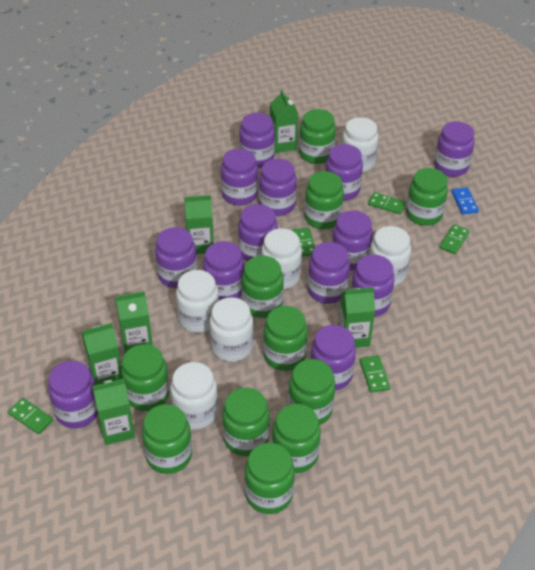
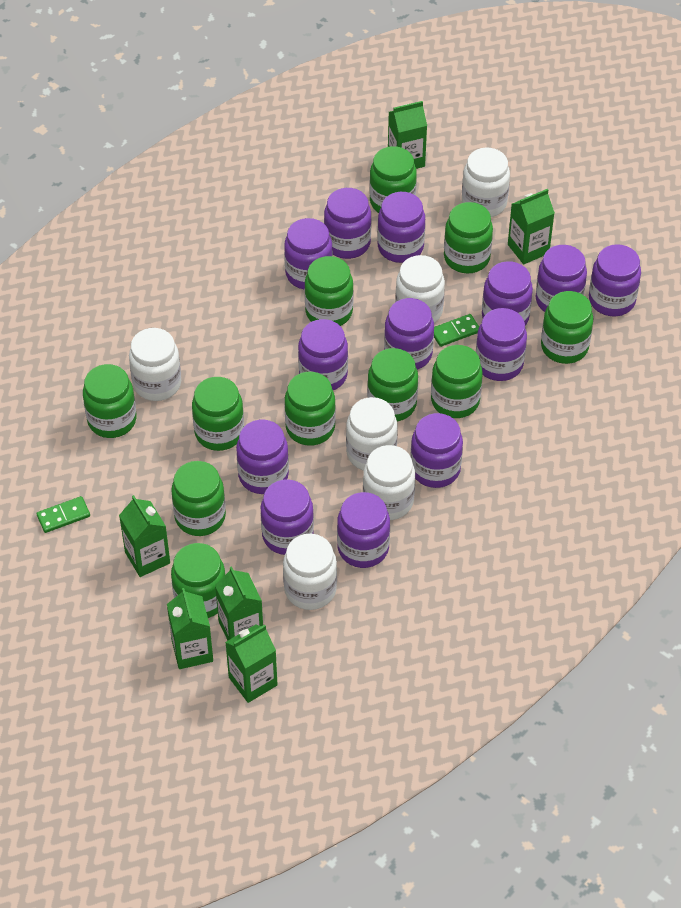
blue domino: [452,187,479,214] = 1 -> none = 0
green domino: [8,398,53,434] [292,228,315,257] [360,355,390,393] [368,192,406,214] [439,224,470,254] = 5 -> [36,496,90,533] [434,314,479,347] = 2

